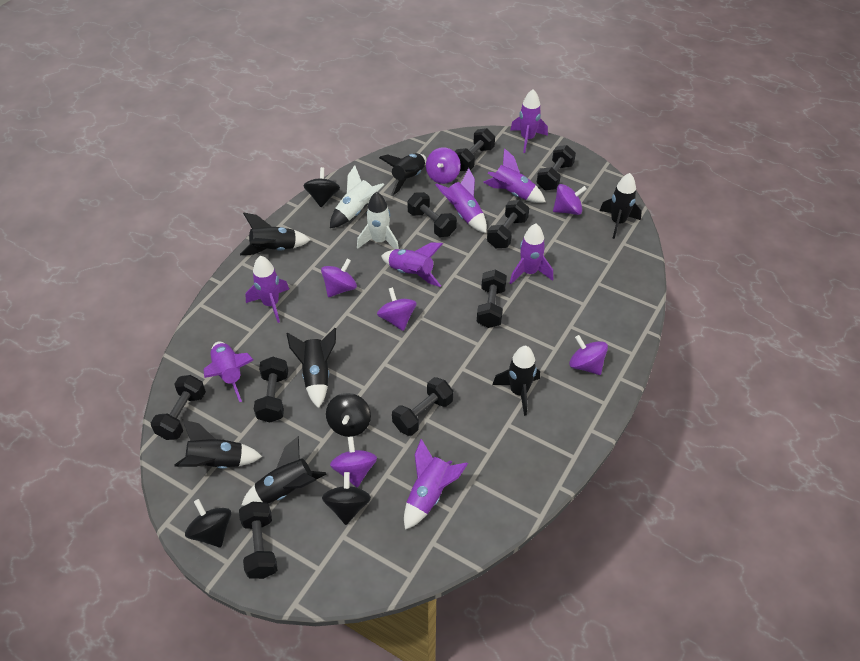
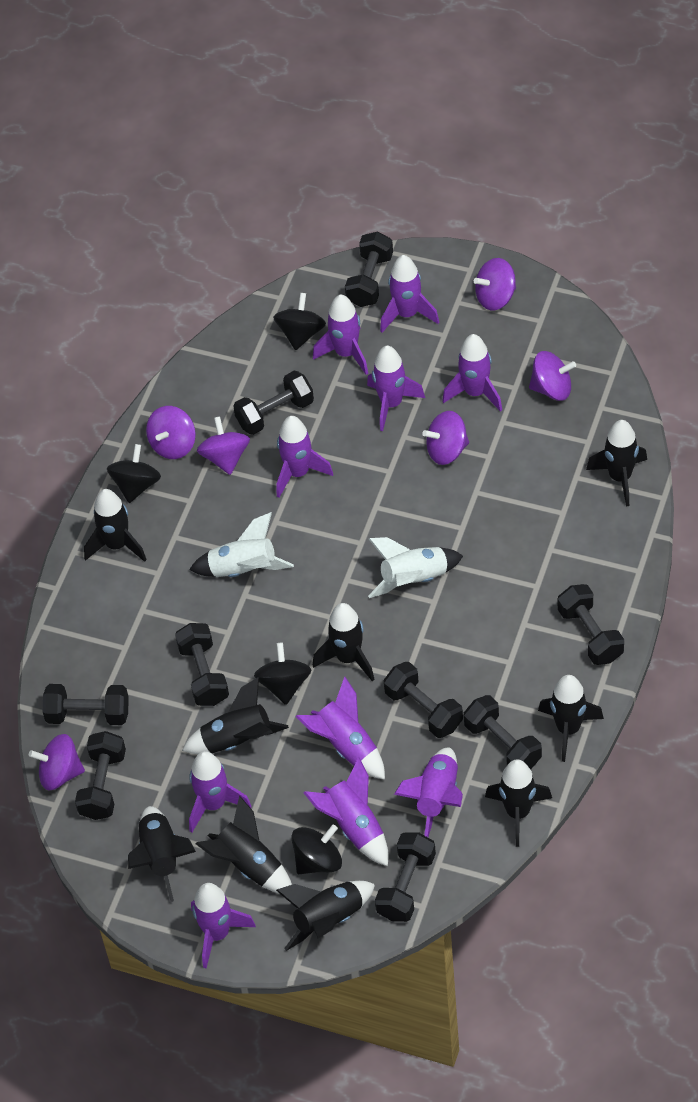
black rocket: [174,420,262,469] [240,212,310,255] [242,436,327,506] [286,328,336,408] [379,153,426,196] [492,346,540,416] [600,173,642,239] = 7 -> [84,489,147,562] [128,806,196,902] [182,677,289,754] [196,796,292,894] [276,881,375,951] [313,603,375,681] [485,759,552,847] [538,675,604,762] [586,420,647,506] = 9
purple rocket: [203,341,254,402] [245,256,289,323] [381,243,443,287] [404,439,468,530] [435,168,487,233] [483,148,546,203] [510,89,548,153] [510,224,553,284] = 8 -> [189,751,251,832] [191,883,256,968] [277,416,333,498] [296,677,385,780] [304,757,389,866] [313,294,368,375] [367,346,425,431] [380,255,439,332] [394,747,463,837] [442,334,502,412] = 10

